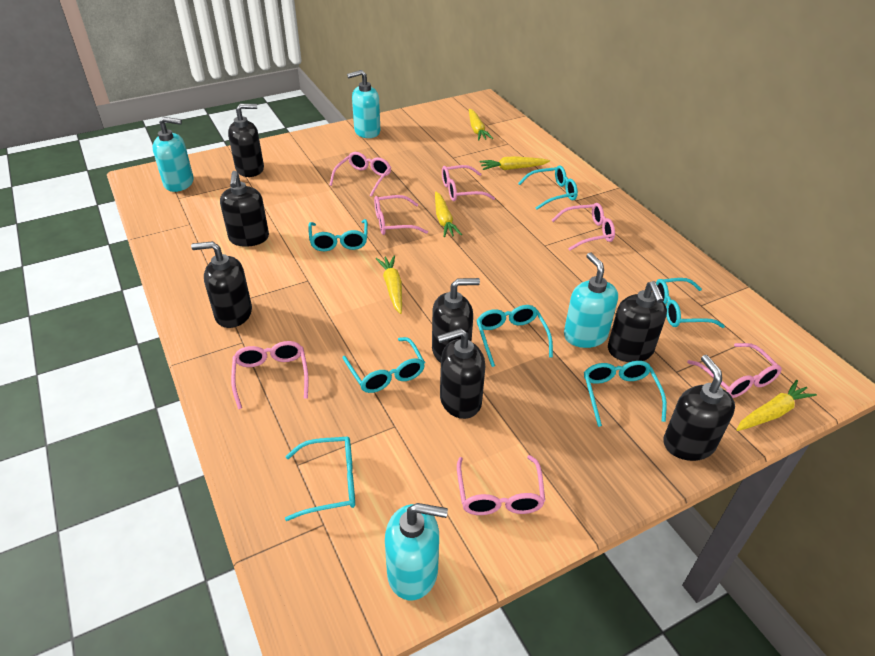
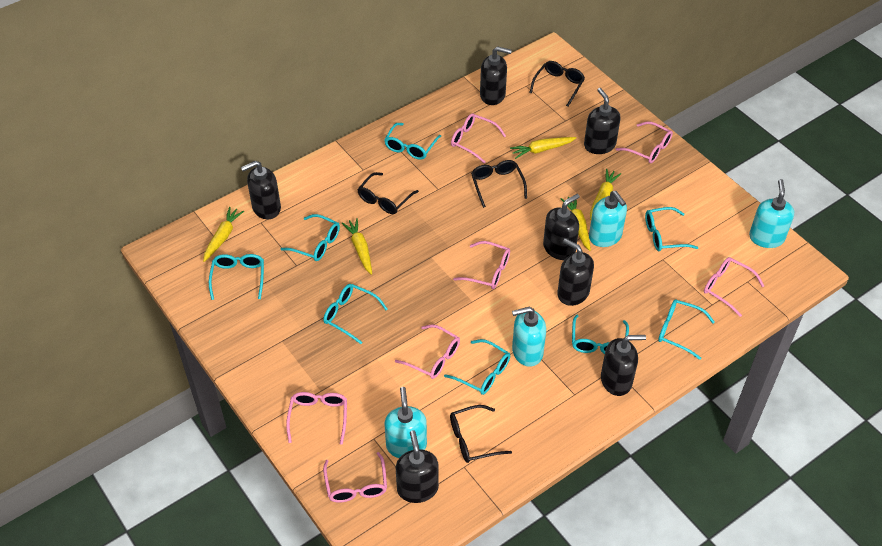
black glasses: none = 0 -> [357,172,419,214] [450,405,512,463] [471,160,527,208] [529,61,585,107] = 4
turquoise glasses: [285,437,355,521] [308,219,368,251] [343,337,425,393] [477,305,553,367] [518,165,578,210] [584,361,667,427] [656,278,725,328] = 7 -> [209,254,264,300] [281,214,340,261] [323,284,388,344] [384,123,441,160] [444,339,510,395] [572,315,629,354] [645,207,698,251] [658,300,715,360] = 8

